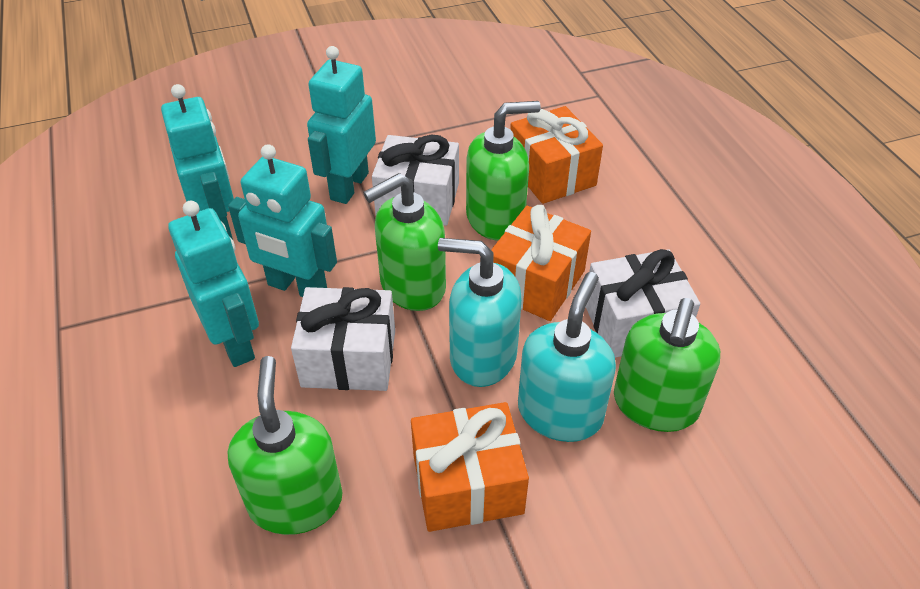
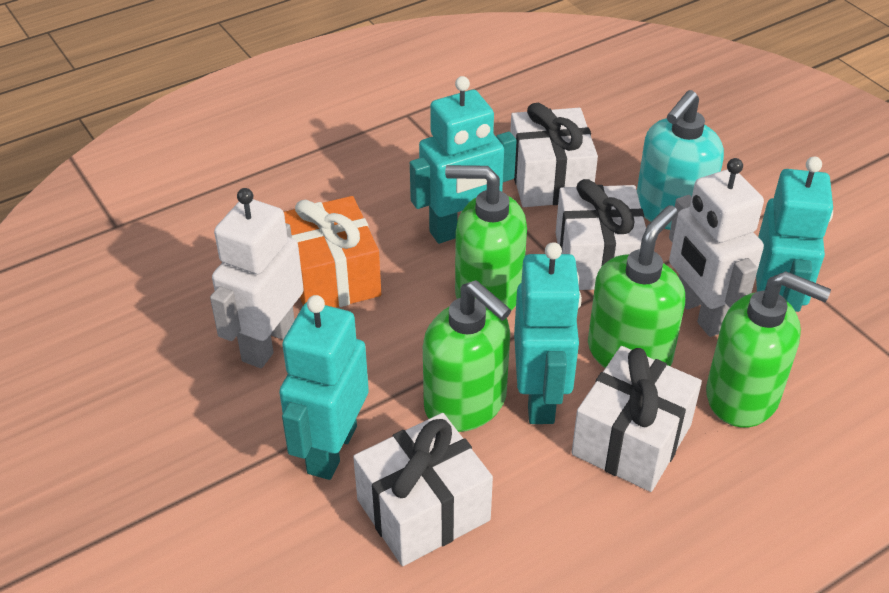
orange gift: [411,402,529,532] [491,205,591,321] [510,106,603,204] = 3 -> [284,196,381,308] = 1
turquoise soap dispenser: [438,238,522,387] [518,272,616,442] = 2 -> [637,90,724,230] = 1
white gift: [291,287,395,391] [372,134,459,226] [586,249,700,358] = 3 -> [353,413,493,566] [510,103,598,207] [556,179,646,290] [572,346,702,492] = 4
white robot: none = 0 -> [210,188,304,368] [669,158,764,337] = 2

